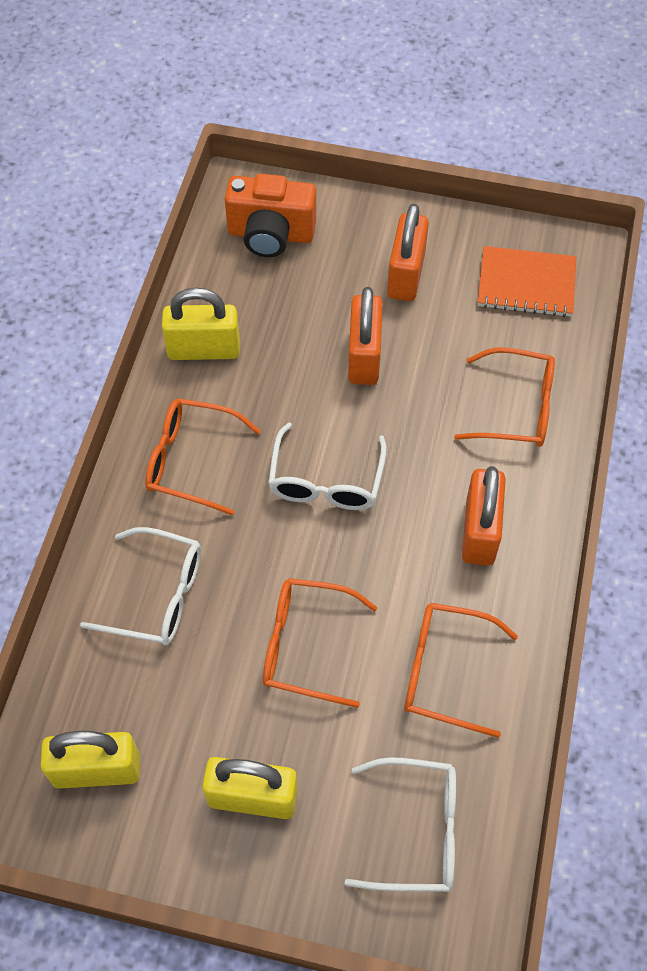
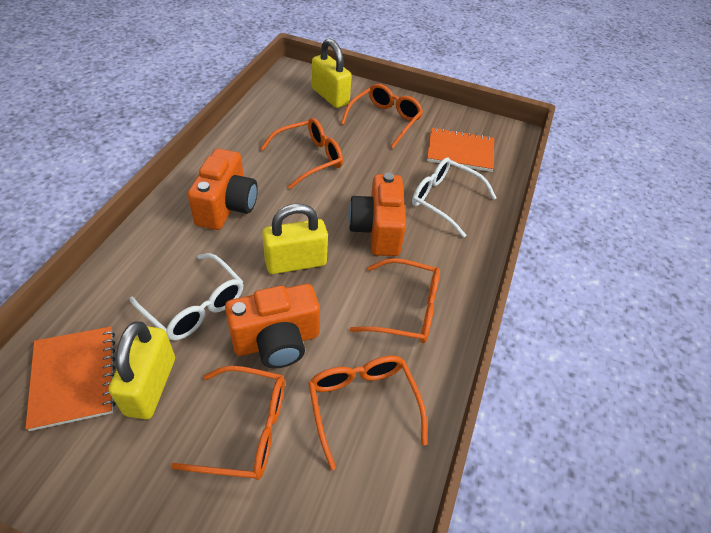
orange camera: [224,174,316,257] = 1 -> [188,149,258,230] [225,284,320,368] [348,173,406,256] = 3
orange glasses: [145,398,261,515] [263,578,378,708] [404,603,518,738] [454,347,555,447] = 4 -> [171,366,285,480] [260,118,343,189] [308,356,427,470] [341,84,423,149] [350,258,440,343] = 5
orange notebook: [478,246,576,317] = 1 -> [25,327,116,431] [427,127,494,172] = 2
orange padlock: [348,287,383,385] [387,204,429,301] [462,466,506,566] = 3 -> none = 0
white glasses: [80,527,201,645] [268,422,387,510] [345,757,456,892] = 3 -> [130,253,243,340] [412,157,496,238] = 2

